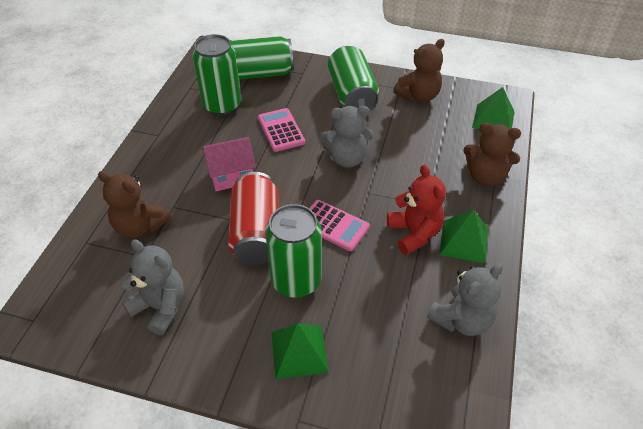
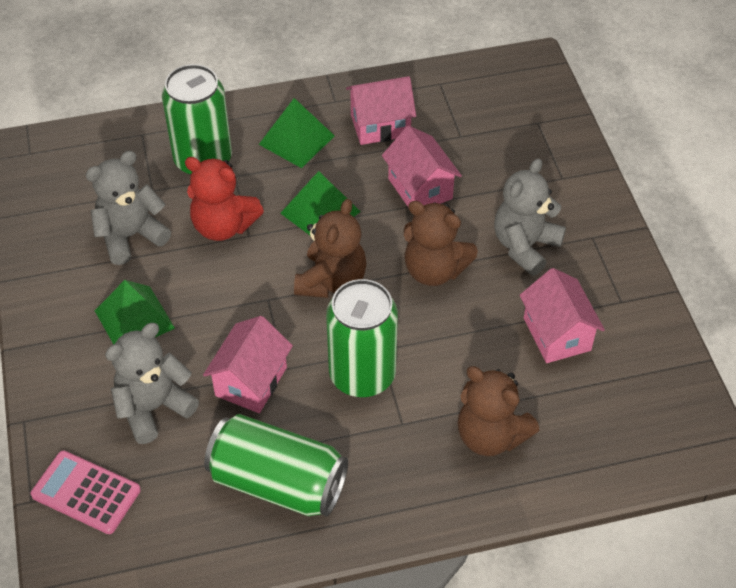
green can: [193,34,241,116] [230,36,294,79] [265,204,322,298] [328,46,379,111] = 4 -> [162,64,232,175] [204,414,348,517] [326,279,398,397] = 3
pink calculator: [258,108,305,152] [309,200,370,251] = 2 -> [31,451,141,534] = 1
pink house: [202,137,256,191] = 1 -> [203,316,293,413] [346,76,416,145] [382,126,462,206] [520,268,605,363] = 4
red can: [228,172,279,265] = 1 -> none = 0

